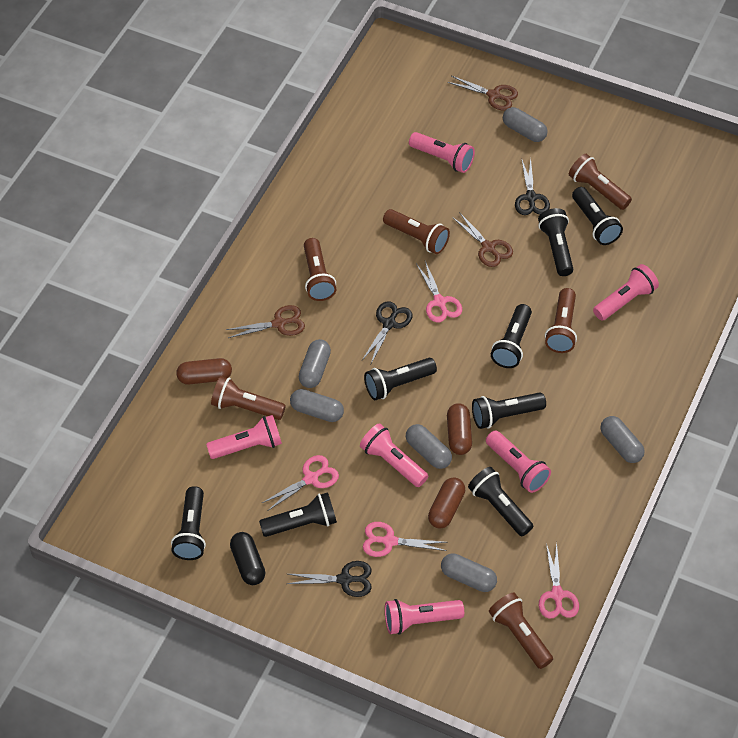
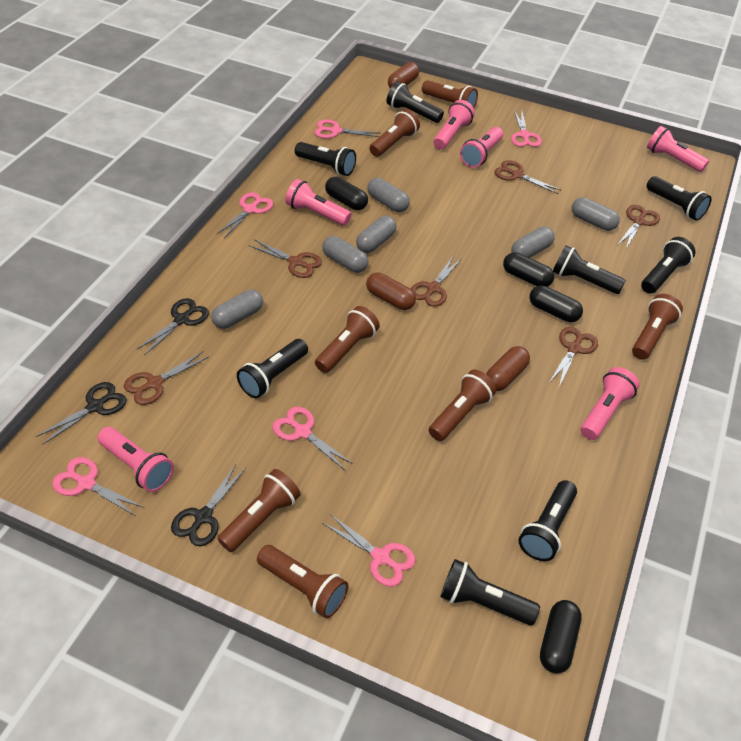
black capsule: [230,532,265,585] = 1 -> [325,177,368,210] [503,252,554,287] [530,285,583,322] [540,600,582,673] = 4
brown flashlight: [211,376,286,420] [304,238,336,301] [383,209,450,254] [489,592,553,669] [545,288,577,353] [569,154,632,210] = 6 -> [217,469,301,552] [257,545,348,619] [315,306,380,373] [369,109,420,157] [422,80,478,108] [429,370,496,441] [632,294,683,360] = 7
brown scissors: [226,305,305,338] [447,76,518,110] [452,212,513,267] = 3 -> [124,351,209,405] [249,239,322,278] [411,256,462,307] [494,160,562,194] [549,327,598,387] [618,205,660,248] = 6
pink scissors: [262,455,339,511] [363,522,448,557] [416,261,462,322] [539,543,579,619] = 4 -> [52,457,144,516] [216,192,273,238] [273,407,353,470] [314,119,380,139] [322,514,416,587] [511,110,542,147] = 6

